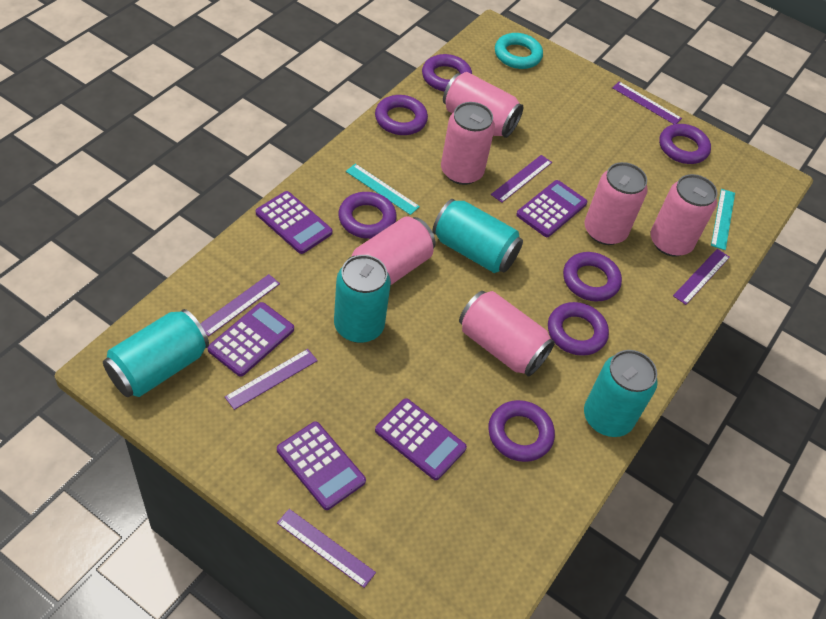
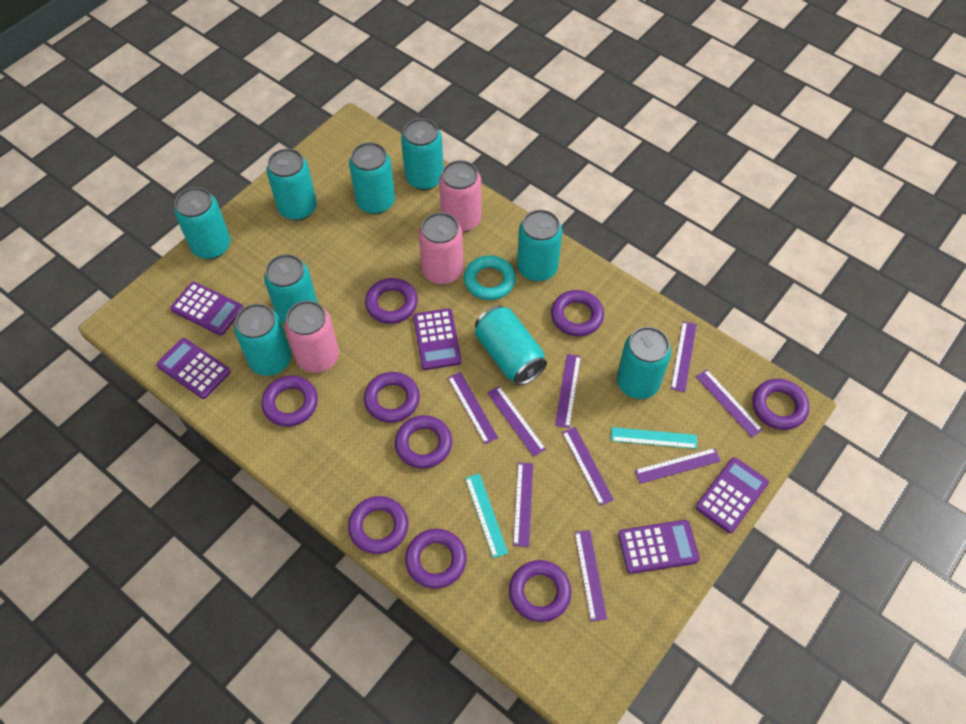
pink can: [348,216,436,286] [441,102,495,185] [443,72,523,138] [459,291,555,376] [584,162,648,245] [651,174,718,257] = 6 -> [284,301,339,373] [419,212,463,284] [439,160,481,232] = 3
purple ring: [338,192,397,239] [375,95,428,135] [422,54,472,91] [488,400,555,462] [548,302,609,356] [563,252,622,302] [659,124,711,164] = 7 -> [261,375,318,427] [348,496,408,554] [364,372,420,423] [365,278,418,324] [395,415,452,469] [405,529,467,589] [509,560,571,622] [551,290,604,337] [752,379,809,430] = 9
purple ruler: [200,274,280,336] [225,349,318,410] [277,509,376,588] [491,155,552,203] [612,82,682,124] [673,249,730,305] = 6 -> [448,372,498,444] [487,386,546,457] [513,462,533,547] [555,354,581,428] [562,427,614,506] [574,530,607,621] [635,448,721,484] [671,321,697,392] [696,369,763,437] = 9
turquoise can: [103,309,209,397] [334,255,391,343] [433,199,523,273] [584,350,658,437] = 4 -> [174,187,231,259] [234,304,292,376] [264,254,318,324] [266,148,317,220] [349,142,395,214] [401,118,444,190] [475,306,547,385] [517,210,562,282] [617,327,671,399] = 9

